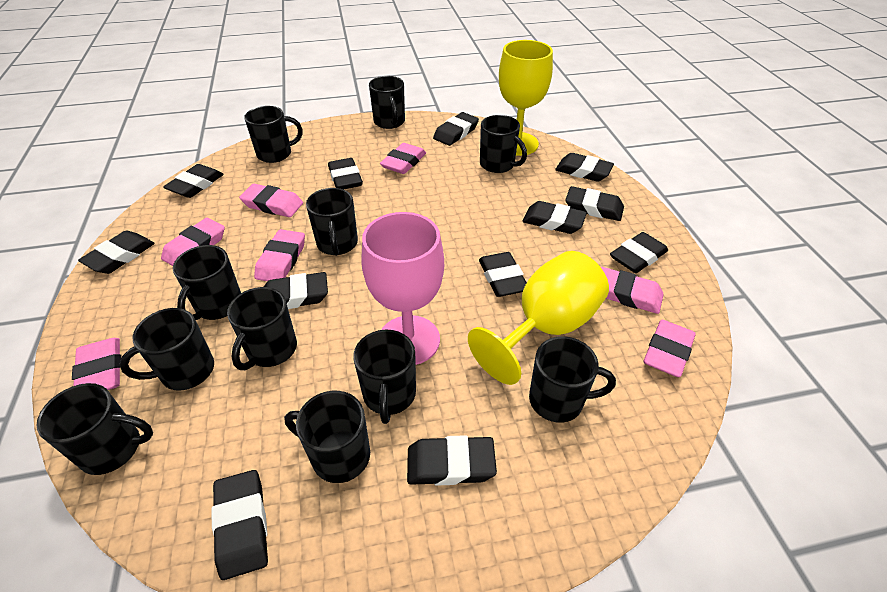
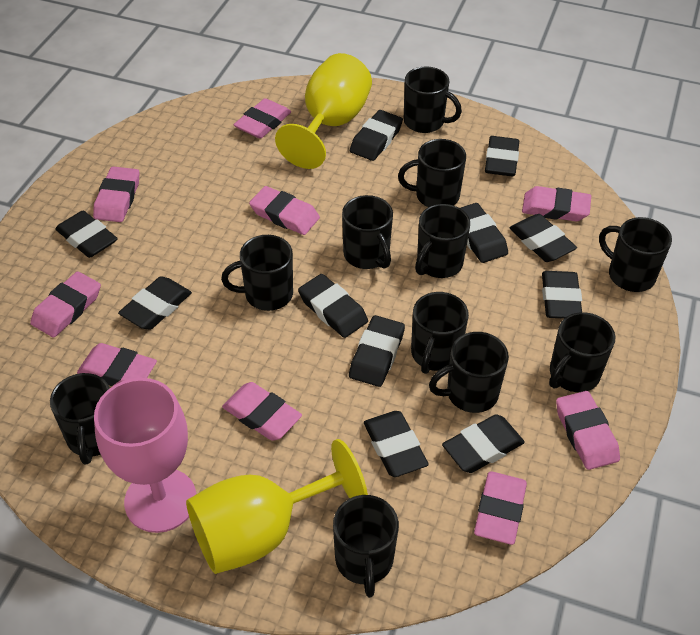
black eraser: [78,231,155,274] [163,164,224,198] [211,470,268,580] [264,272,328,309] [328,158,363,189] [407,435,497,486] [433,112,479,146] [479,252,527,297] [523,201,587,234] [555,153,614,182] [565,186,624,221] [610,232,668,273] = 12 -> [55,211,118,258] [118,276,192,330] [298,274,368,338] [349,315,405,387] [350,110,403,161] [364,411,429,477] [442,414,525,473] [460,203,508,263] [485,136,519,176] [510,214,577,262] [542,271,582,319] = 11
pink eraser: [72,338,121,390] [161,218,225,266] [239,184,303,217] [254,229,305,281] [380,143,426,174] [601,267,664,314] [644,320,696,377] = 7 -> [30,271,101,338] [77,343,157,386] [93,166,139,222] [222,382,302,441] [234,98,291,139] [249,186,320,235] [474,471,527,545] [522,186,591,221] [556,391,620,470] = 9

